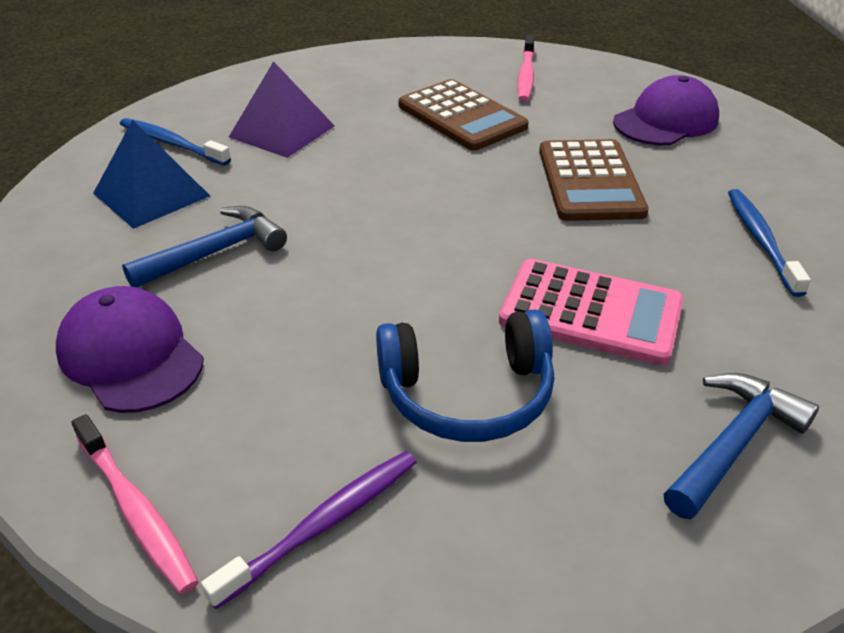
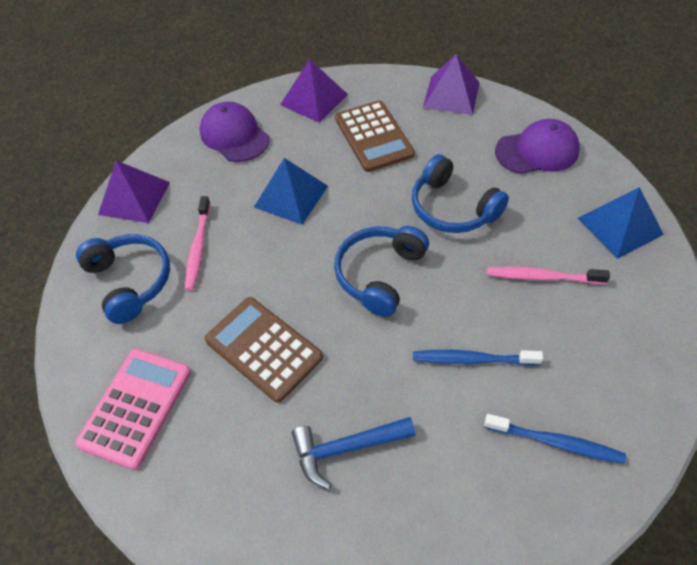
blue hammer: [122,206,287,287] [664,373,819,519] = 2 -> [292,417,416,490] = 1
blue headphones: [376,310,554,442] = 1 -> [76,234,170,324] [334,226,429,317] [412,154,509,233] = 3
blue pyramid: [93,120,210,229] = 1 -> [254,158,328,225] [578,187,664,259] = 2
purple pyramid: [229,61,335,158] = 1 -> [98,160,170,223] [280,59,348,123] [423,54,480,115] = 3
purple toothbrush: [201,451,417,609] = 1 -> none = 0

